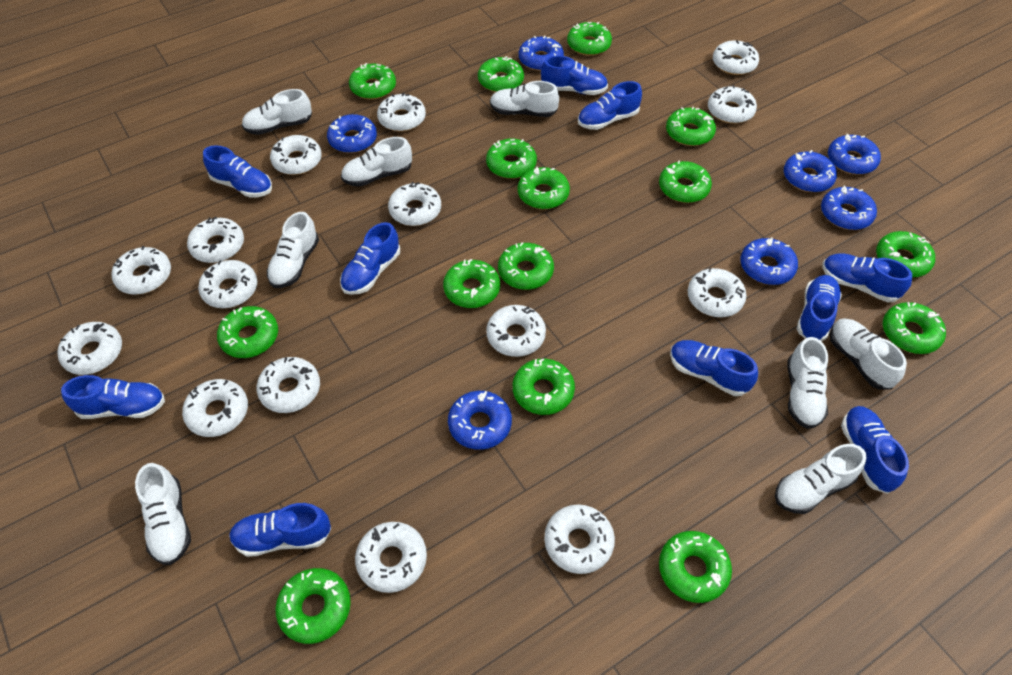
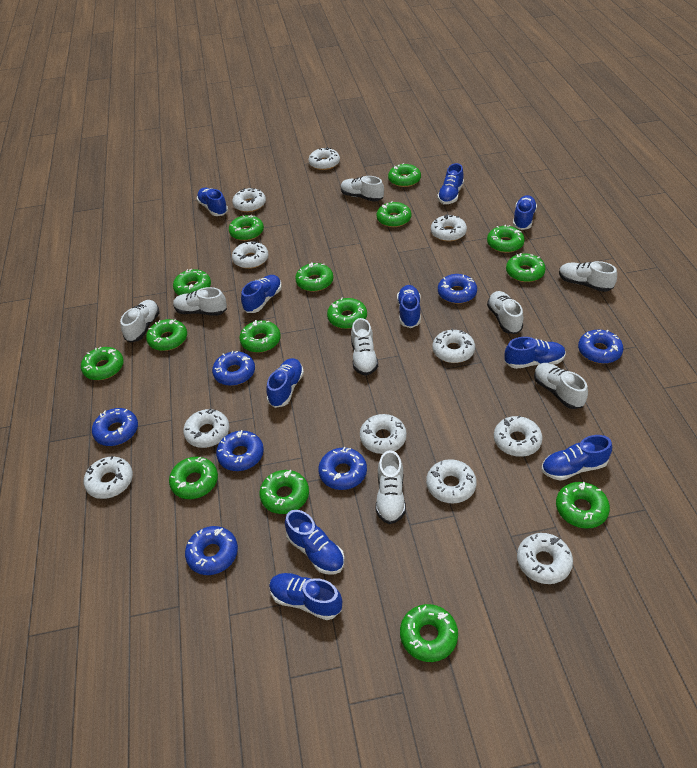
white donut: [57,322,122,375] [111,246,171,295] [182,379,248,437] [187,217,244,263] [198,260,257,308] [256,357,320,413] [270,135,322,175] [355,522,427,593] [377,93,426,132] [388,182,441,226] [486,305,546,357] [544,504,615,574] [688,268,746,317] [708,85,757,124] [713,40,759,75] = 15 -> [84,456,133,499] [183,408,230,448] [232,188,266,212] [232,241,269,269] [308,147,340,170] [360,414,407,454] [426,459,476,504] [431,214,467,242] [433,328,475,363] [494,415,543,457] [517,533,573,584] = 11

